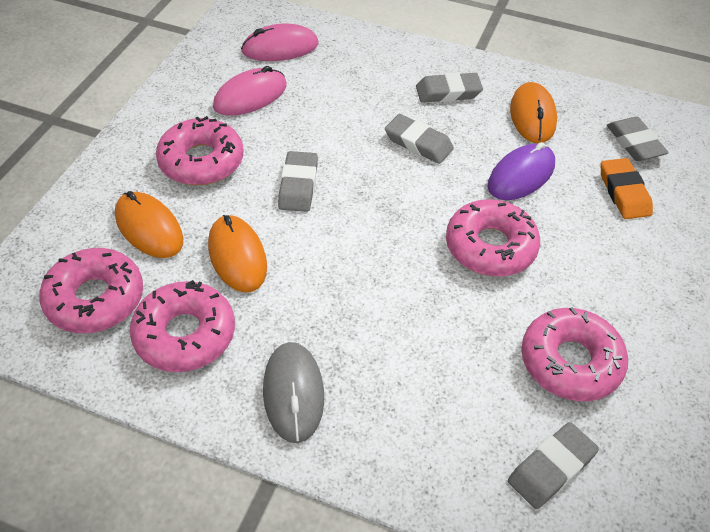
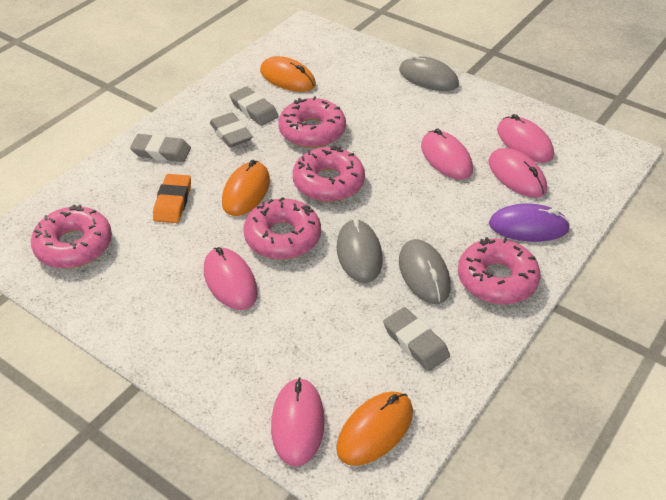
grey eraser: [278,151,318,212] [385,114,454,164] [416,72,483,103] [508,422,599,509] [607,117,669,161] = 5 -> [130,134,191,162] [210,112,253,147] [229,86,279,126] [383,307,450,371] = 4
grey mouse: [263,342,324,443] = 1 -> [337,219,383,283] [399,54,459,91] [399,239,451,304] = 3
pink mouse: [213,66,287,116] [241,23,318,61] = 2 -> [204,247,258,310] [271,377,325,467] [421,128,473,180] [488,148,547,198] [497,114,554,163] = 5

